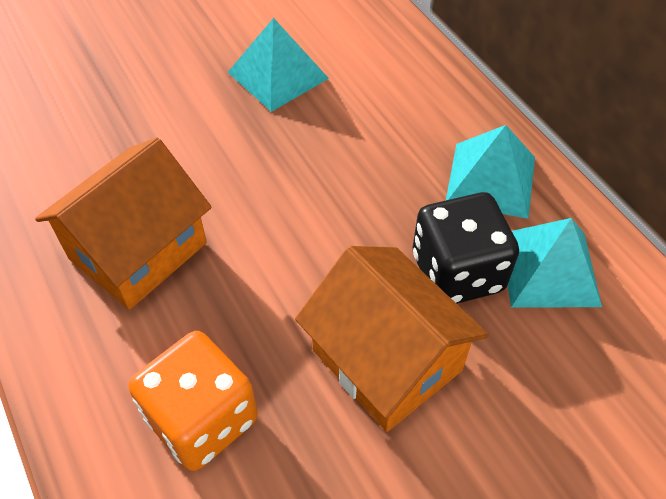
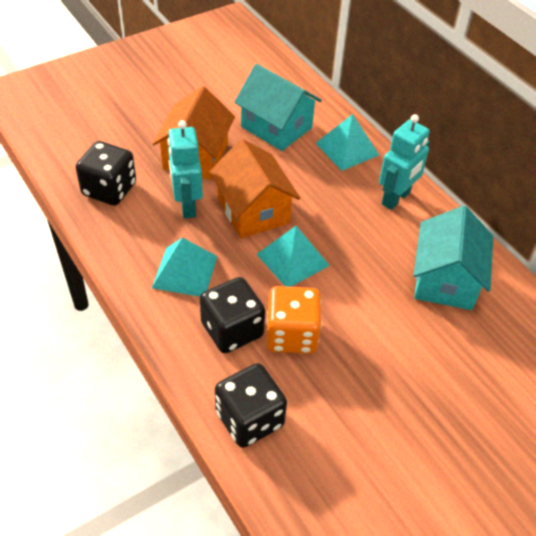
black dice: [413,192,519,304] = 1 -> [75,141,136,206] [200,277,265,353] [215,363,287,448] = 3
turquoise house: none = 0 -> [234,64,322,151] [413,206,493,310] = 2
turquoise robot: none = 0 -> [168,120,203,218] [379,114,430,210] = 2

